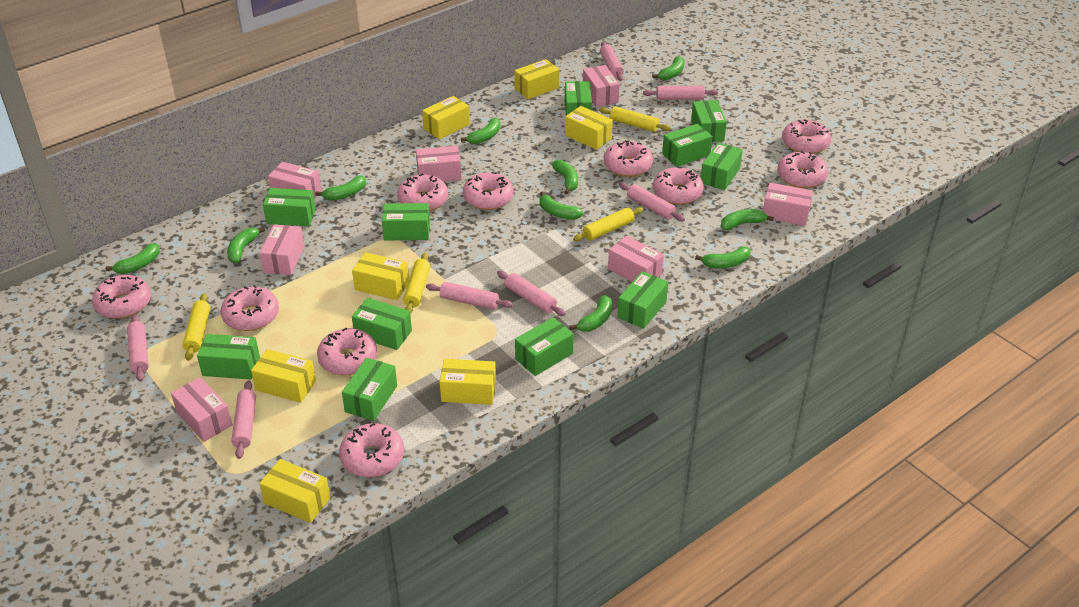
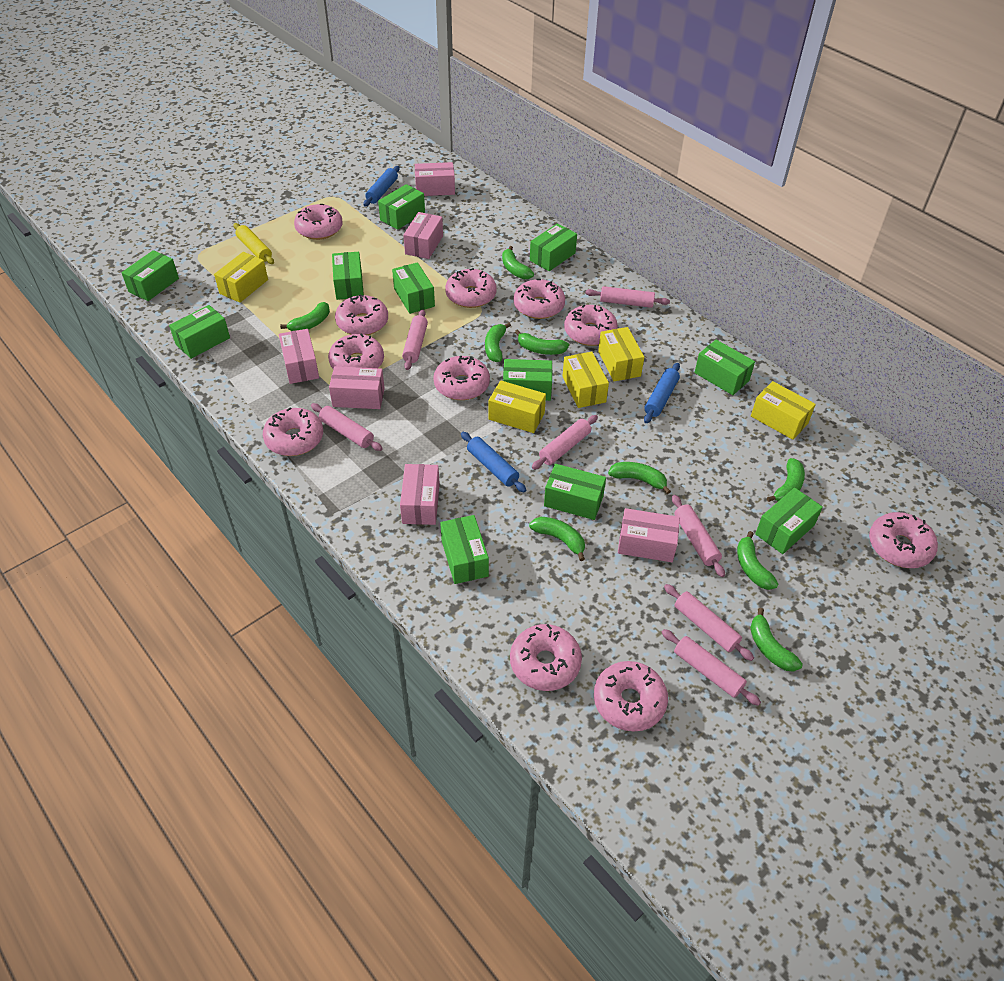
blue rolling pin: none = 0 -> [363,166,399,207] [461,432,526,493] [644,363,680,423] = 3
green banana: [106,243,160,274] [227,227,265,263] [316,175,366,201] [461,118,501,144] [540,192,584,220] [552,160,578,194] [570,295,612,332] [652,56,685,80] [695,246,751,268] [721,209,774,230] = 10 -> [280,302,330,331] [485,322,511,362] [502,246,534,279] [515,330,569,355] [529,517,585,561] [608,462,671,494] [737,531,778,590] [750,608,803,672] [767,458,805,502] = 9
pink box: [171,377,233,442] [260,224,304,275] [268,162,322,199] [416,146,462,182] [583,65,620,107] [608,236,664,282] [763,183,813,226] = 7 -> [279,329,319,384] [329,366,385,409] [400,464,440,525] [404,212,443,259] [415,162,455,196] [618,508,680,562] = 6
pink donut: [92,275,151,319] [220,285,279,331] [317,328,377,375] [339,423,404,477] [397,173,448,211] [463,172,514,210] [604,140,653,177] [653,167,704,205] [777,151,828,188] [782,119,831,154] = 10 -> [263,407,323,456] [294,204,343,240] [328,333,384,369] [335,295,388,335] [434,356,490,400] [445,268,497,308] [510,624,582,691] [514,279,565,319] [564,305,618,346] [594,661,668,731] [869,512,938,568] = 11
yellow box: [251,349,316,403] [259,459,330,523] [352,252,409,300] [422,96,470,139] [440,359,496,405] [514,59,560,99] [565,106,613,150] = 7 -> [214,252,268,303] [489,380,546,433] [563,352,609,408] [598,327,644,381] [751,381,816,440] = 5
yellow rolling pin: [183,293,210,361] [403,253,430,313] [573,207,644,241] [599,106,671,132] = 4 -> [234,223,274,264] = 1

